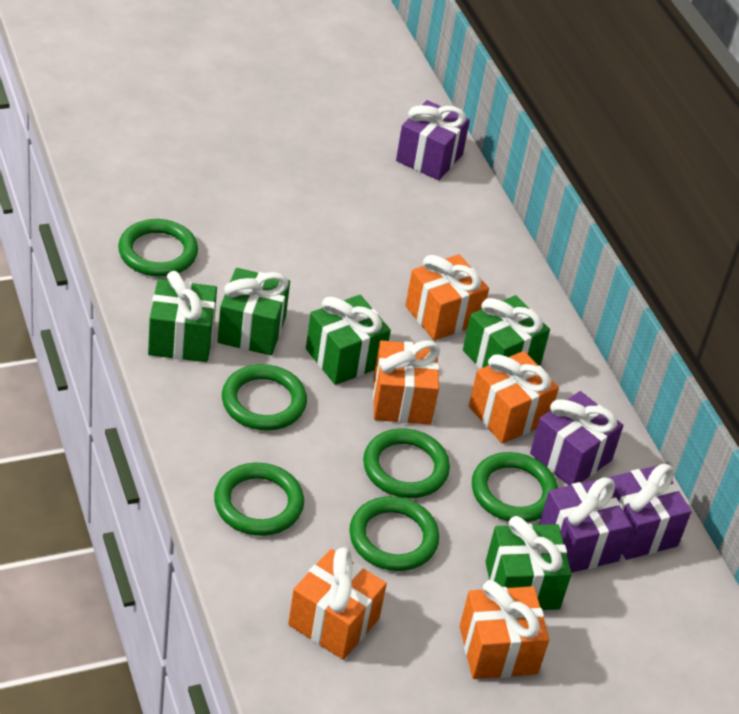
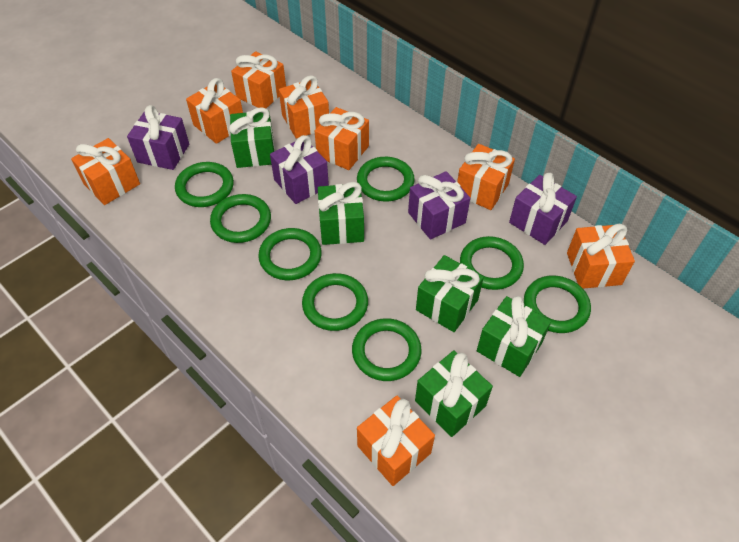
green ring: [118,219,198,277] [214,463,304,536] [222,364,307,431] [349,496,439,571] [363,429,450,498] [472,452,558,522] = 6 -> [175,162,234,207] [210,194,271,243] [258,228,322,280] [302,273,368,331] [352,318,422,381] [357,157,415,202] [460,236,524,290] [524,275,591,333] = 8
orange gift: [288,547,387,660] [373,340,440,425] [405,254,489,341] [460,580,549,679] [469,351,559,444] = 5 -> [71,138,140,205] [186,78,243,144] [231,51,286,108] [279,75,329,139] [315,107,369,170] [357,395,435,486] [457,144,515,210] [567,224,635,289] = 8

